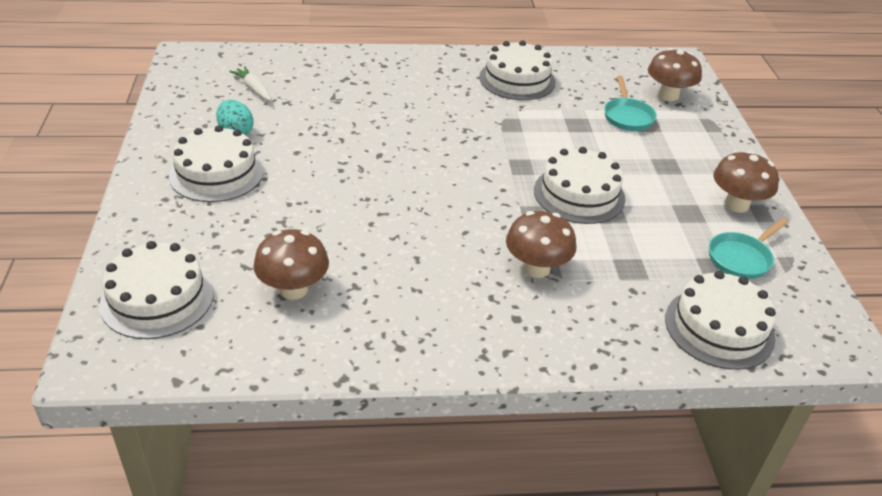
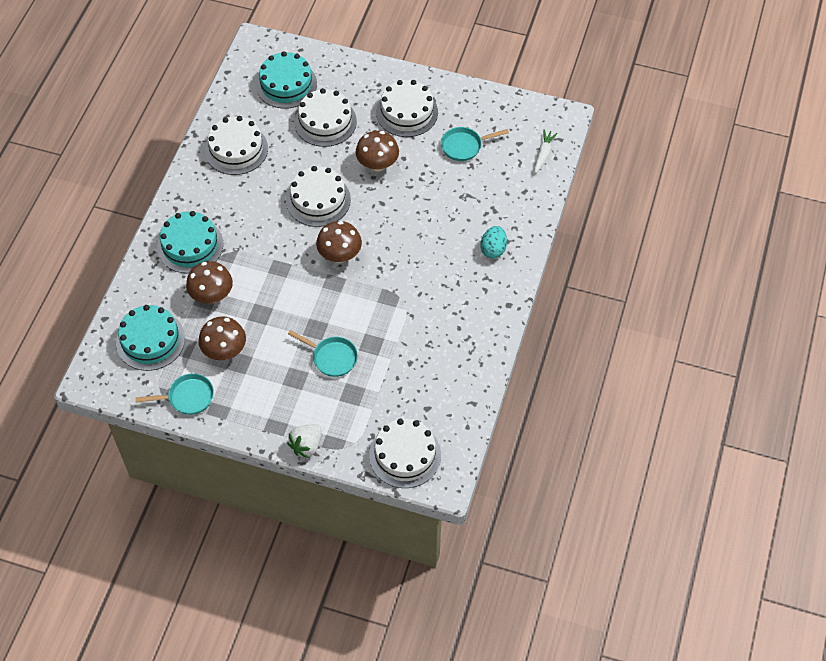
turquoise cake: none = 0 -> [116,305,185,371] [157,211,223,273] [256,51,317,109] = 3
turquoise pan: [604,76,657,131] [709,218,788,279] = 2 -> [135,373,214,415] [288,330,358,377] [441,127,509,161] = 3
white strawberry: none = 0 -> [287,424,322,458] = 1

